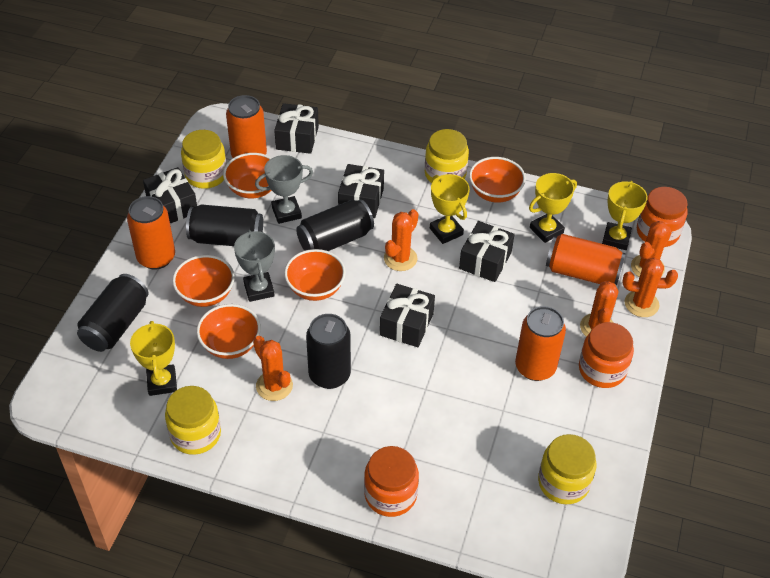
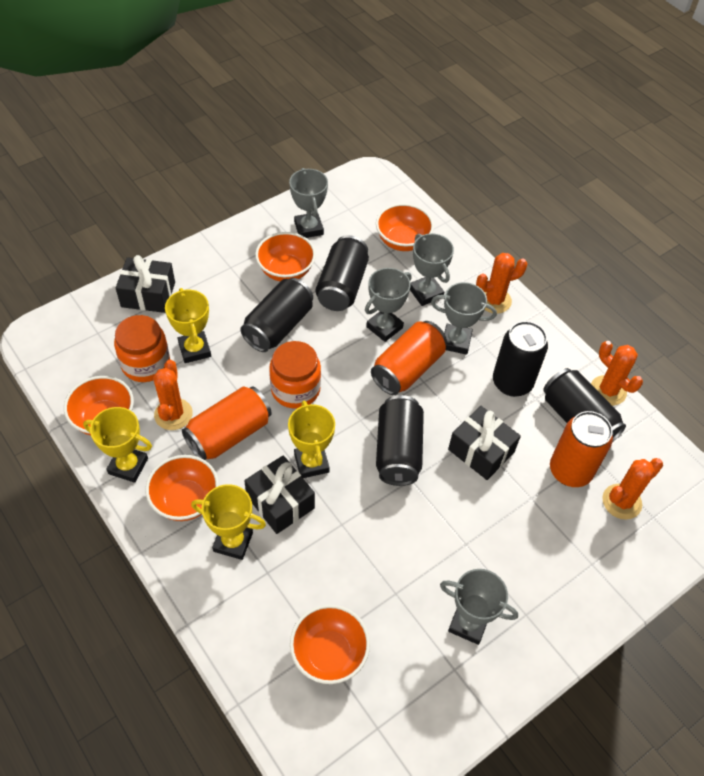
black can: [77,274,149,352] [186,204,263,246] [296,199,374,251] [306,314,351,389] = 4 -> [240,278,313,352] [316,235,369,311] [376,395,424,486] [493,321,548,397] [543,368,626,442] = 5
black gift: [143,167,197,223] [274,103,319,154] [338,164,384,218] [380,284,435,347] [459,221,515,282] = 5 -> [116,255,175,313] [244,455,315,534] [448,406,521,480] = 3
grey trophy: [234,230,275,302] [255,155,313,224] = 2 -> [289,168,328,238] [365,268,412,342] [410,233,454,306] [431,282,497,355] [440,569,518,645] = 5
orange cactus: [253,336,293,401] [384,209,418,271] [580,281,618,337] [623,257,678,317] [631,221,672,277] = 5 -> [153,360,193,430] [476,253,528,314] [591,341,643,406] [602,458,663,520] = 4
orange can: [127,196,175,269] [226,95,267,158] [515,306,566,381] [546,234,626,285] = 4 -> [182,386,272,460] [371,321,447,395] [550,411,613,487] = 3
orange jar: [364,446,419,517] [579,322,634,388] [637,187,688,247] = 3 -> [114,315,170,382] [269,341,321,409] = 2
yellow jar: [165,386,221,455] [181,130,227,189] [425,129,469,183] [538,434,597,504] = 4 -> none = 0

